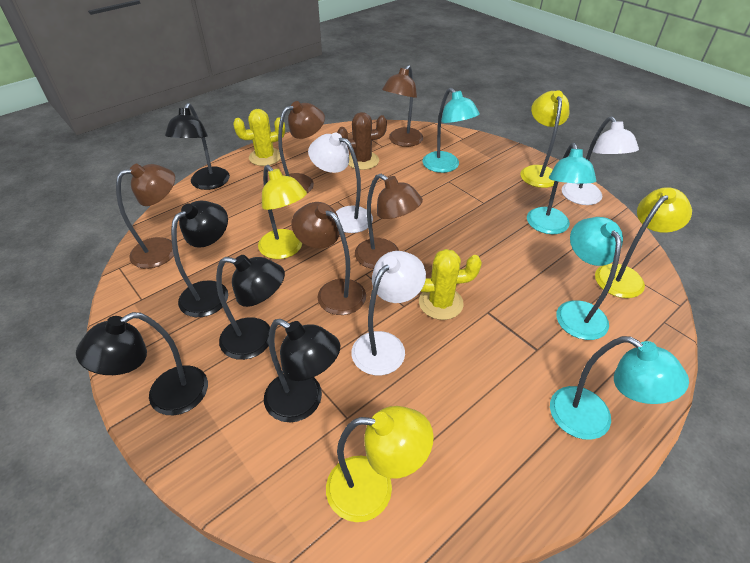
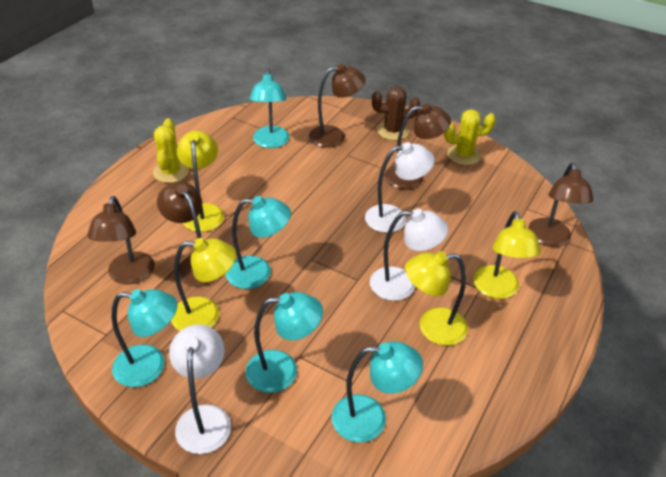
black lamp: [76,312,208,415] [165,103,230,190] [171,201,228,317] [216,255,285,360] [264,319,340,422] = 5 -> none = 0
turquoise lamp: [423,88,480,173] [527,143,596,234] [550,336,689,440] [556,217,623,340] = 4 -> [112,289,177,387] [225,196,291,289] [245,292,323,393] [249,69,290,148] [332,341,423,443] = 5

